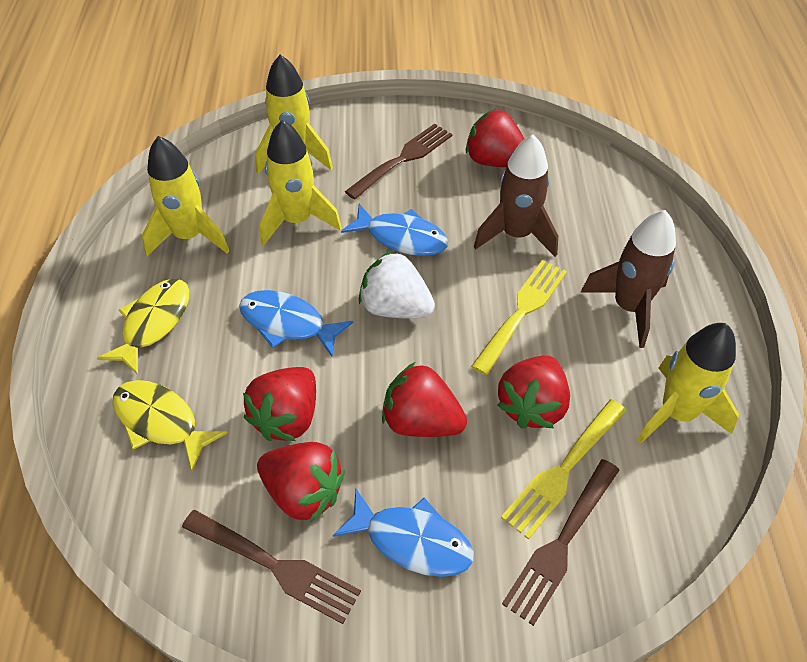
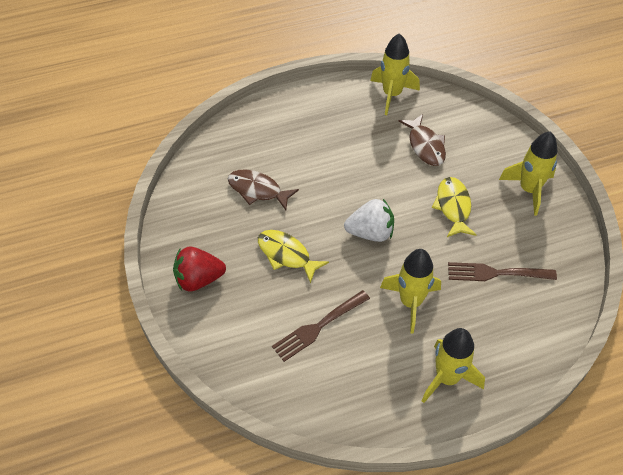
blue fish: [239,290,353,357] [333,489,474,577] [341,204,448,256] = 3 -> none = 0
brown fish: none = 0 -> [228,169,299,210] [398,114,446,166] = 2
brown fork: [182,510,361,624] [345,124,452,199] [502,459,619,626] = 3 -> [272,290,370,362] [448,262,557,281] = 2
brown rocket: [474,135,558,257] [581,210,676,348] = 2 -> none = 0
red strawberry: [243,367,316,441] [257,442,345,523] [382,362,467,437] [466,109,524,167] [497,356,570,429] = 5 -> [173,247,226,292] = 1
yellow fork: [471,260,567,375] [501,399,626,540] = 2 -> none = 0

